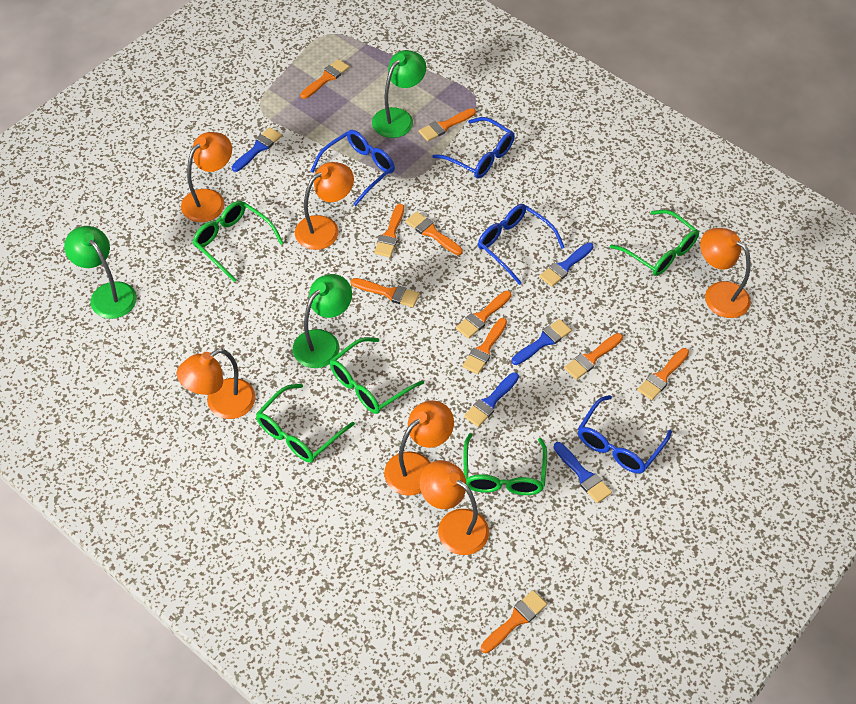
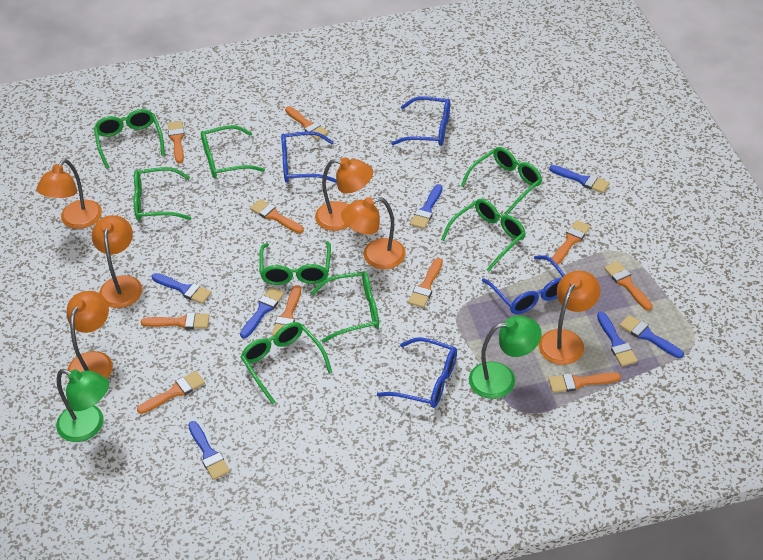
blue brush: [232,127,282,172] [464,372,519,427] [511,319,572,365] [539,242,594,287] [553,442,612,503] = 5 -> [152,273,212,304] [188,421,230,480] [240,287,285,339] [410,184,443,229] [549,165,610,193] [597,312,638,366] [619,315,684,358] = 7
green glasses: [192,201,283,282] [256,384,355,463] [330,337,424,414] [464,433,547,495] [610,210,699,276] = 5 -> [94,109,165,169] [134,167,191,221] [201,125,265,178] [240,322,332,404] [259,241,331,285] [311,271,379,343] [441,199,526,272] [461,147,542,215] = 8
green lamp: [64,226,137,319] [293,274,352,368] [372,50,426,138] = 3 -> [56,369,109,442] [469,316,542,399] = 2

